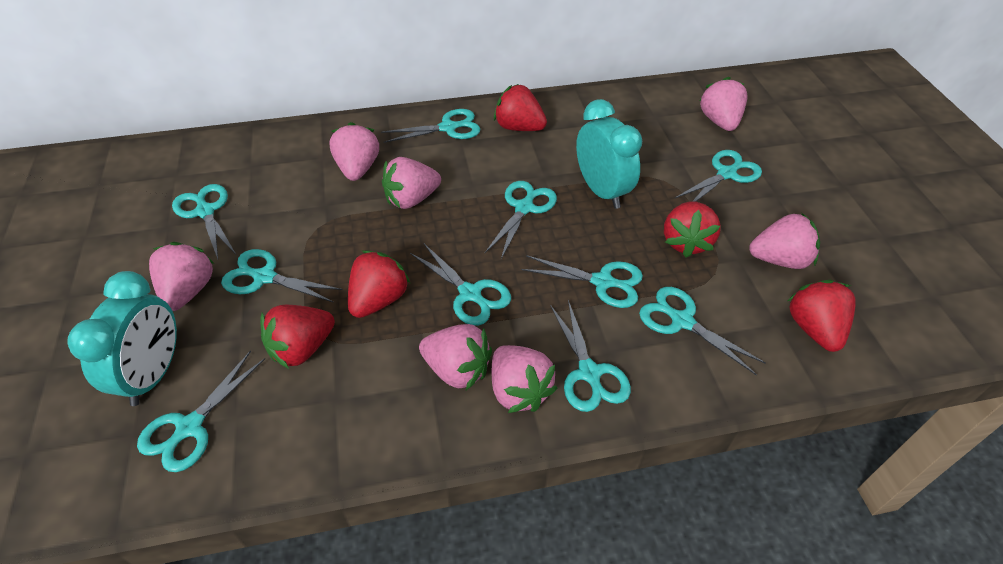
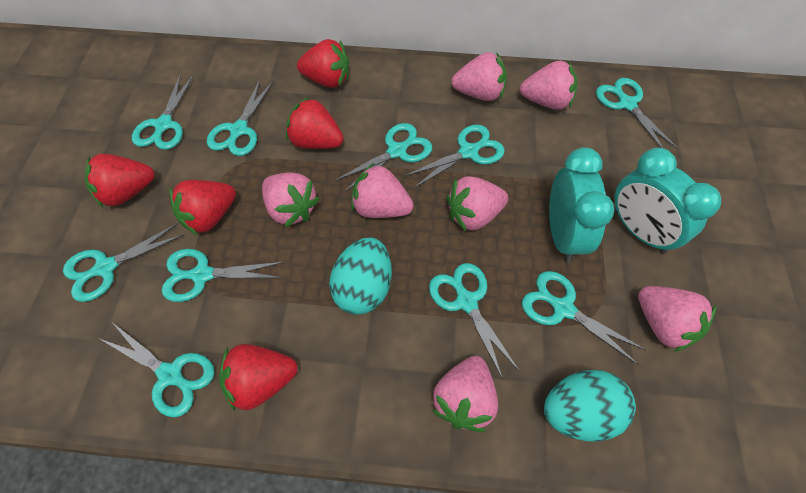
turquoise egg: none = 0 -> [329,237,392,315] [544,370,636,442] = 2

